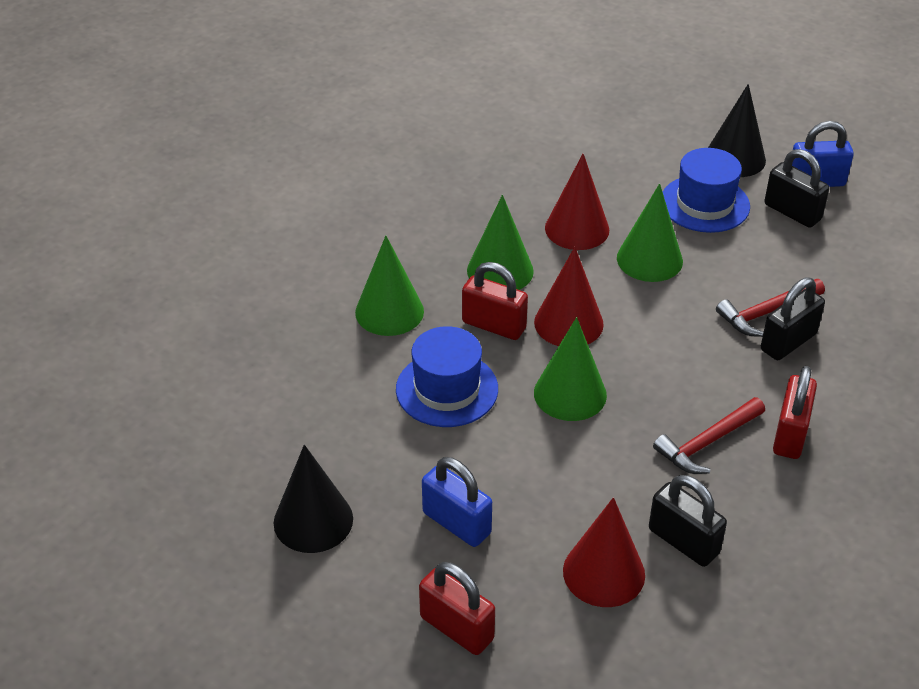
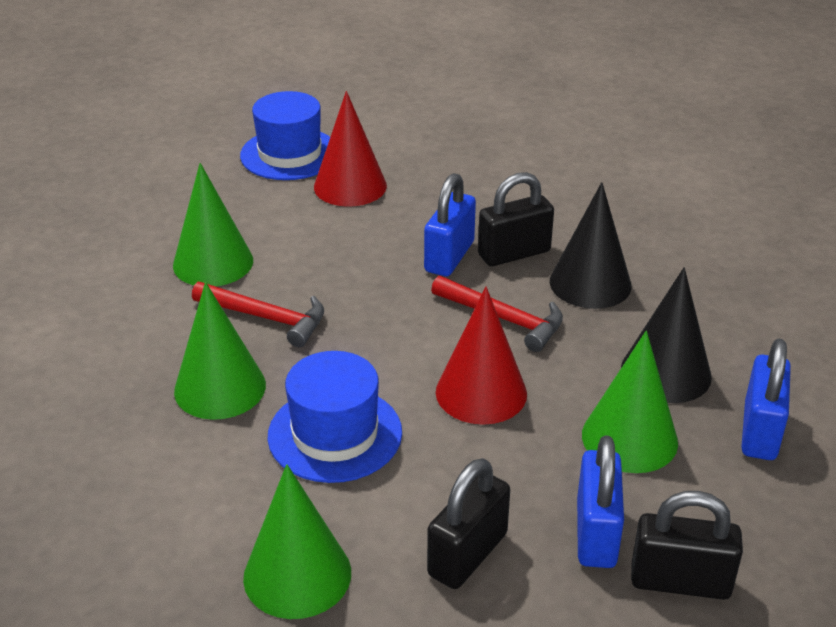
blue padlock: [422,457,492,547] [792,121,854,187] = 2 -> [424,173,476,276] [577,435,624,568] [741,338,791,460] = 3
red cone: [534,247,604,346] [545,154,609,250] [563,497,645,607] = 3 -> [314,91,387,207] [436,287,527,425] = 2
red padlock: [419,562,495,655] [462,262,528,340] [773,366,817,459] = 3 -> none = 0

